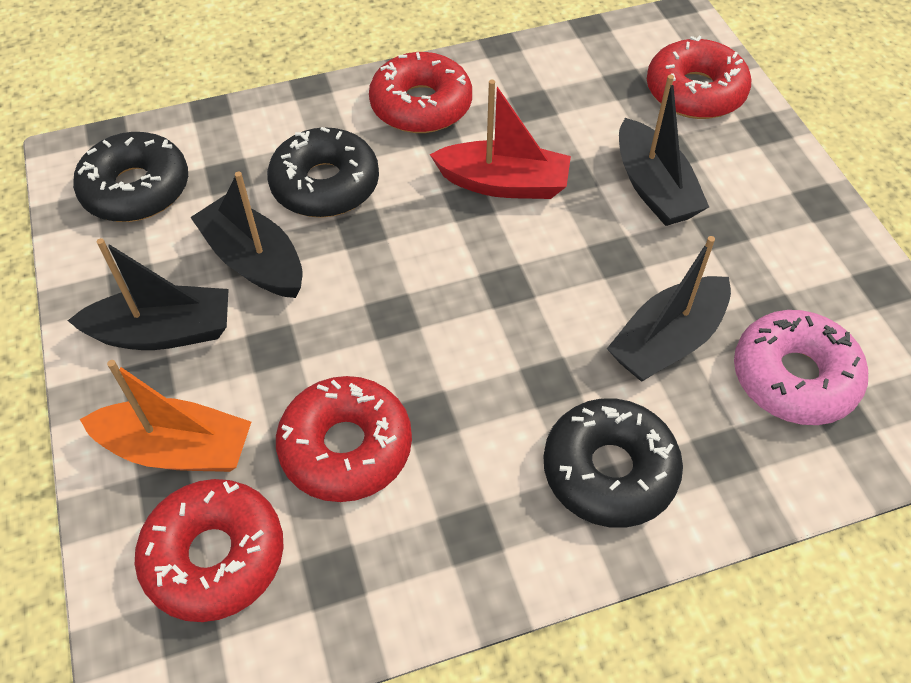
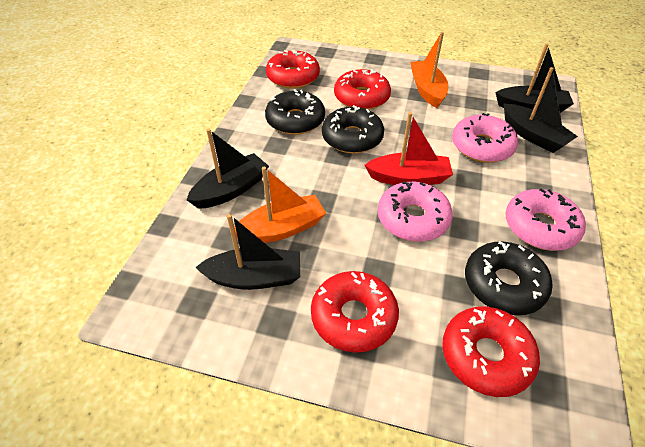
orange boat: [80,360,251,472] = 1 -> [230,167,326,243] [410,32,448,108] = 2
pink donut: [734,310,868,425] = 1 -> [378,181,453,242] [452,113,518,163] [505,189,586,251] = 3

